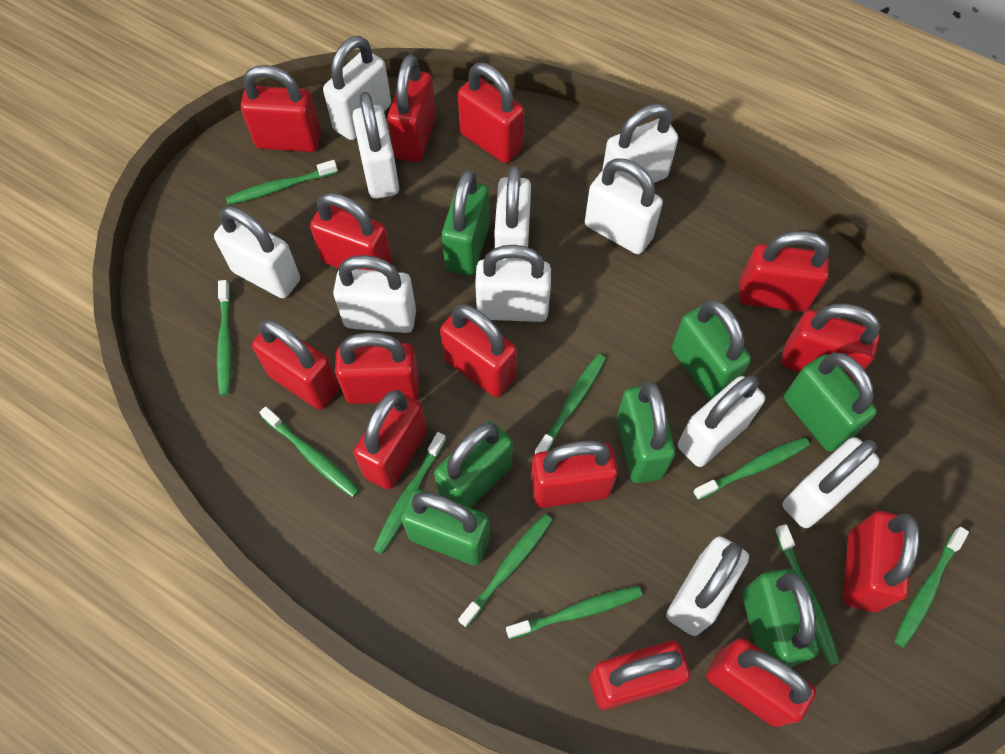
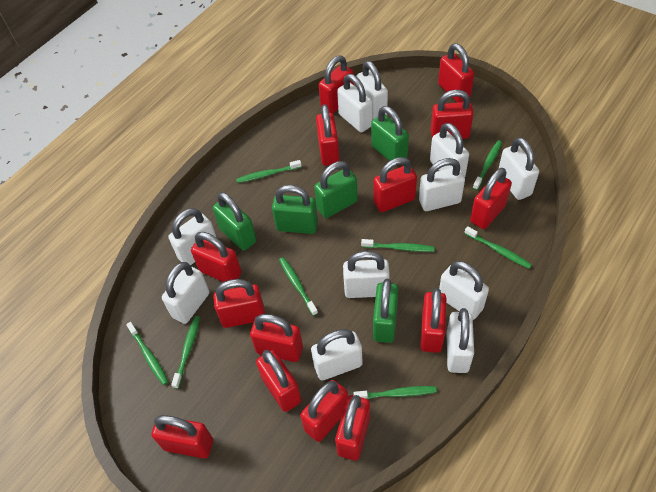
green padlock: [401,489,490,565] [434,421,513,508] [442,170,490,276] [616,381,676,483] [672,300,751,400] [742,569,819,667] [784,352,877,452] = 7 -> [213,192,256,251] [272,185,318,234] [314,161,358,218] [371,106,409,161] [373,278,398,343] = 5
green toothbrush: [217,280,232,396] [226,160,338,205] [260,406,360,498] [373,432,446,554] [458,514,553,628] [506,586,642,639] [534,354,606,454] [693,437,810,500] [774,524,840,666] [894,527,969,648] = 10 -> [126,322,168,385] [171,316,200,389] [236,160,302,183] [279,257,318,316] [354,386,437,399] [361,239,435,252] [464,226,532,269] [473,140,502,190] = 8

